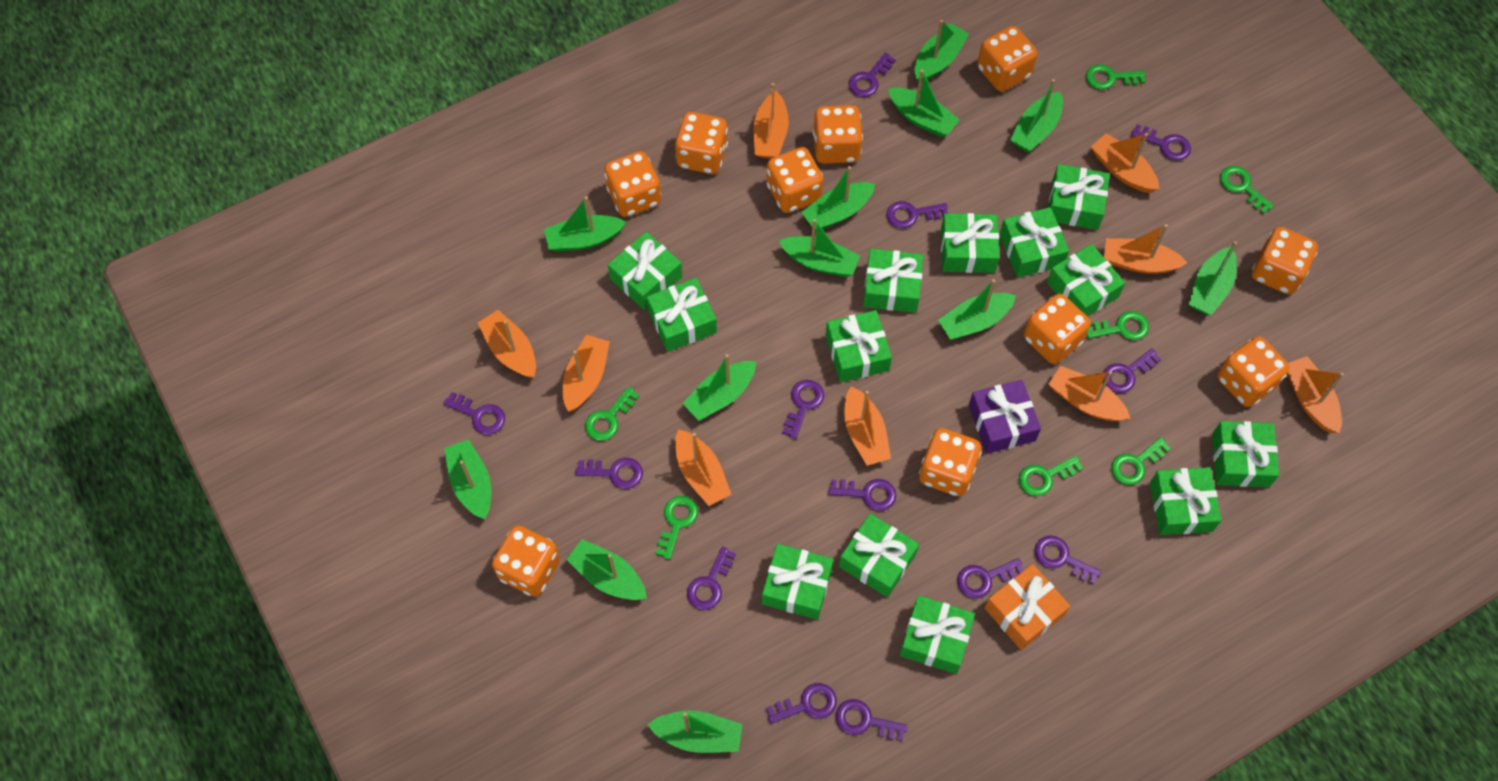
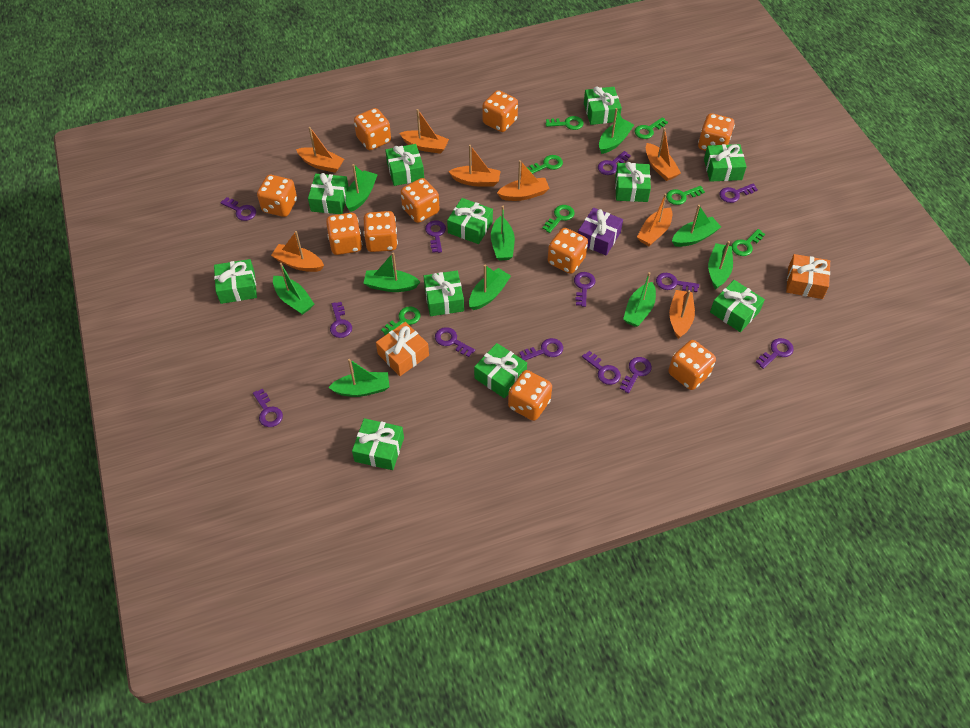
green boat: [444,439,491,519] [544,196,627,252] [566,539,647,600] [647,711,743,753] [683,354,756,421] [779,219,860,277] [801,166,875,229] [888,69,960,137] [915,20,969,82] [938,279,1016,340] [1010,79,1063,152] [1189,242,1237,315] = 12 -> [273,263,314,315] [328,359,389,397] [345,164,378,212] [363,252,420,292] [469,265,511,310] [491,206,515,261] [599,108,634,154] [623,272,656,327] [672,205,721,247] [708,241,733,289] = 10
green gift: [608,232,682,310] [646,278,717,352] [762,544,833,620] [825,310,892,382] [839,514,919,597] [863,249,923,313] [900,595,975,674] [941,213,1000,273] [999,207,1069,278] [1047,244,1125,317] [1048,164,1110,230] [1150,467,1222,535] [1212,421,1279,487] = 13 -> [214,259,257,304] [308,173,349,214] [352,418,404,470] [385,144,424,186] [424,271,464,316] [447,198,493,244] [474,343,527,398] [584,87,622,125] [615,162,651,202] [704,144,747,182] [710,280,765,332] = 11
orange boat: [478,310,536,378] [563,335,610,412] [675,429,731,506] [753,83,789,159] [844,386,891,466] [1048,366,1130,421] [1091,133,1159,193] [1104,224,1187,274] [1288,356,1344,433] = 9 -> [271,231,324,272] [296,127,344,173] [400,109,449,154] [448,145,501,186] [497,160,550,201] [637,193,672,246] [646,128,681,181] [669,290,695,339] = 8
orange gift: [985,564,1070,650] = 1 -> [376,322,429,376] [786,254,830,299] = 2

